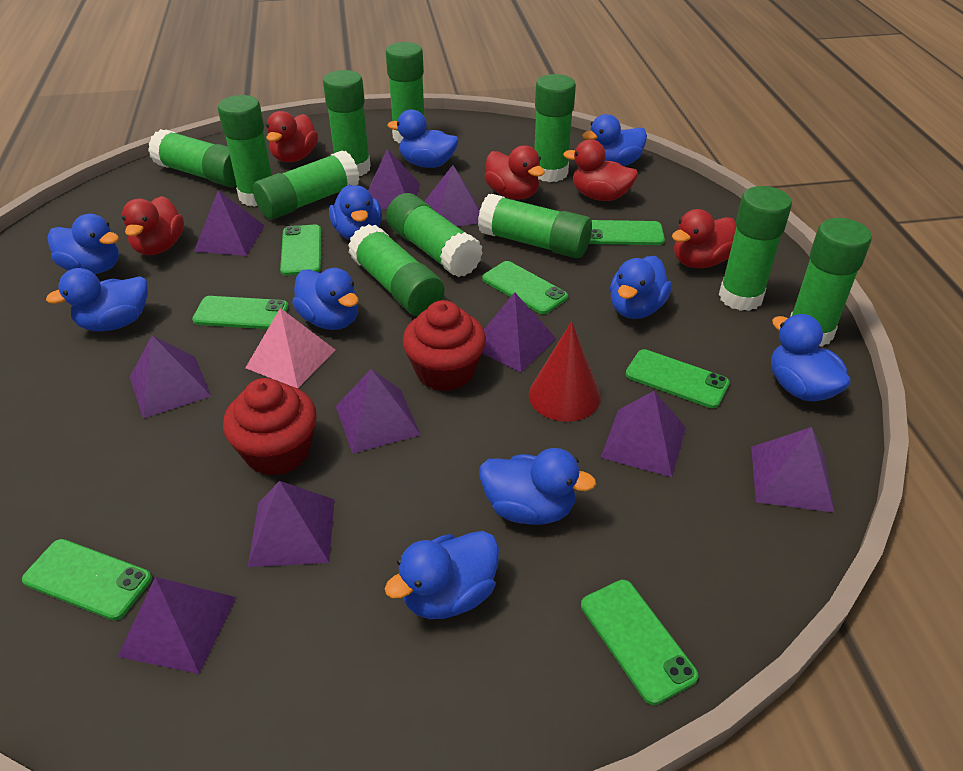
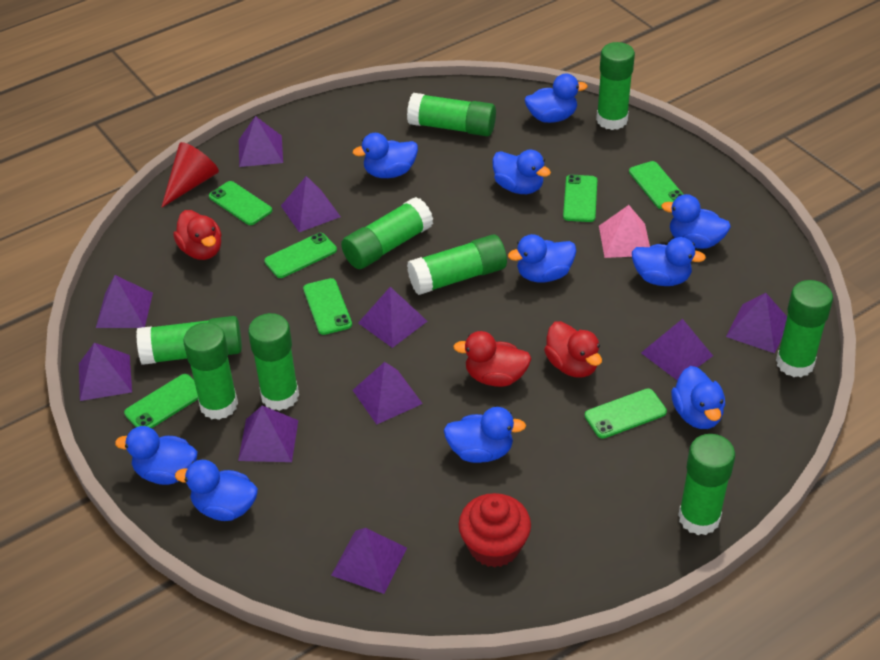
green glue stick: [148,129,237,187] [218,95,272,207] [253,150,360,219] [323,70,371,176] [348,224,445,316] [386,42,424,143] [386,193,483,277] [478,194,592,258] [534,74,576,182] [719,186,792,311] [790,218,872,347] = 11 -> [136,316,242,365] [183,322,238,420] [248,313,299,411] [341,197,433,269] [407,93,496,136] [407,235,507,295] [596,42,635,130] [678,434,735,535] [776,280,833,377] = 9
red cupcake: [223,378,317,476] [402,300,486,391] = 2 -> [459,493,531,568] = 1
red duck: [122,196,184,255] [266,111,318,162] [485,145,545,200] [563,139,638,201] [672,209,736,268] = 5 -> [173,210,222,260] [453,331,531,387] [544,321,602,378] = 3

